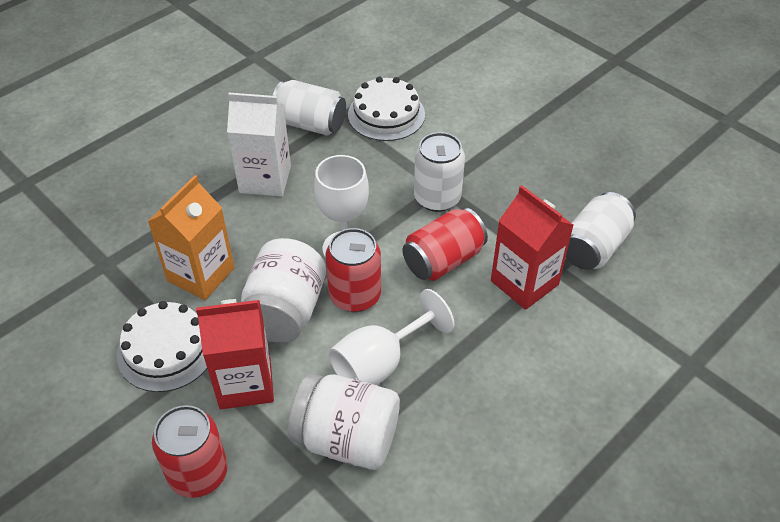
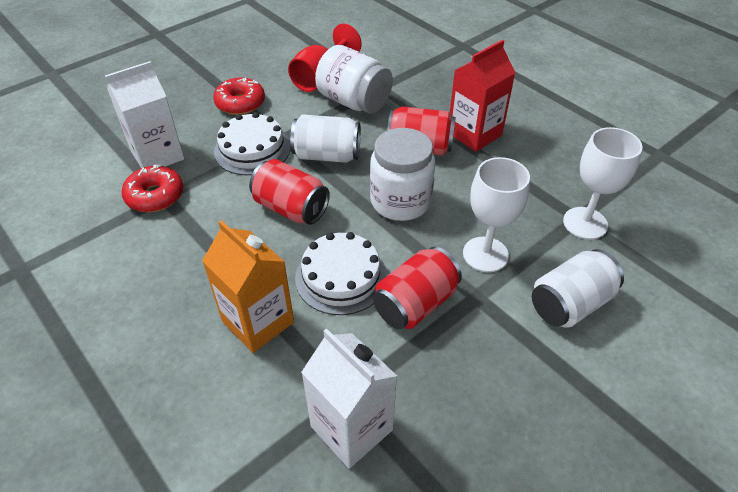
red carton: [196,299,274,409] [491,185,574,310] = 2 -> [450,40,515,152] = 1
red donut: none = 0 -> [122,164,184,212] [213,77,265,115] = 2
red goblet: none = 0 -> [288,24,362,92] = 1
white can: [272,80,346,135] [414,132,465,212] [566,192,636,270] = 3 -> [290,114,361,163] [532,249,624,328] = 2
white carton: [227,93,291,197] = 1 -> [105,61,185,168] [301,329,397,469] = 2

